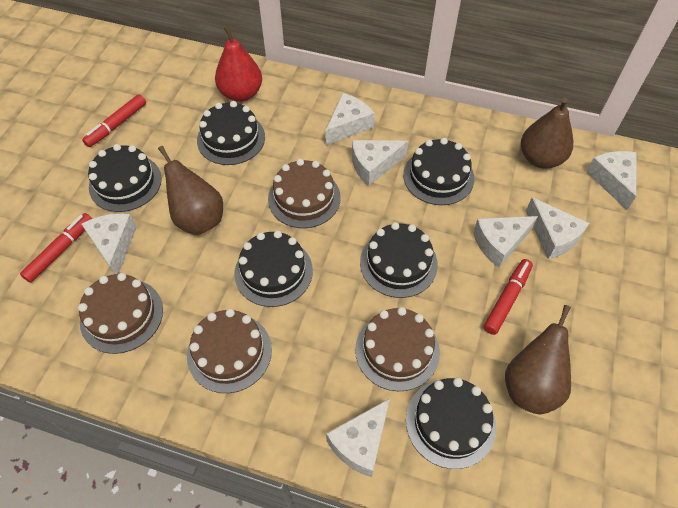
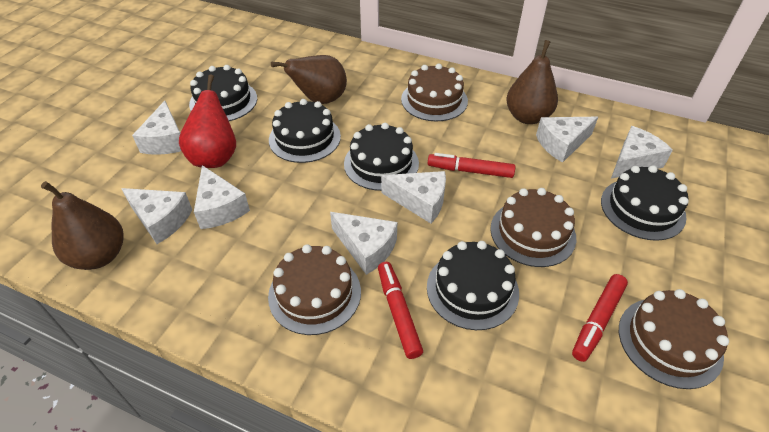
black cake: [88,144,162,212] [197,101,265,165] [234,230,313,307] [360,222,438,298] [403,138,474,205] [406,378,496,469] = 6 -> [189,65,257,121] [269,99,341,163] [344,123,419,191] [427,241,519,330] [601,165,689,241] = 5

